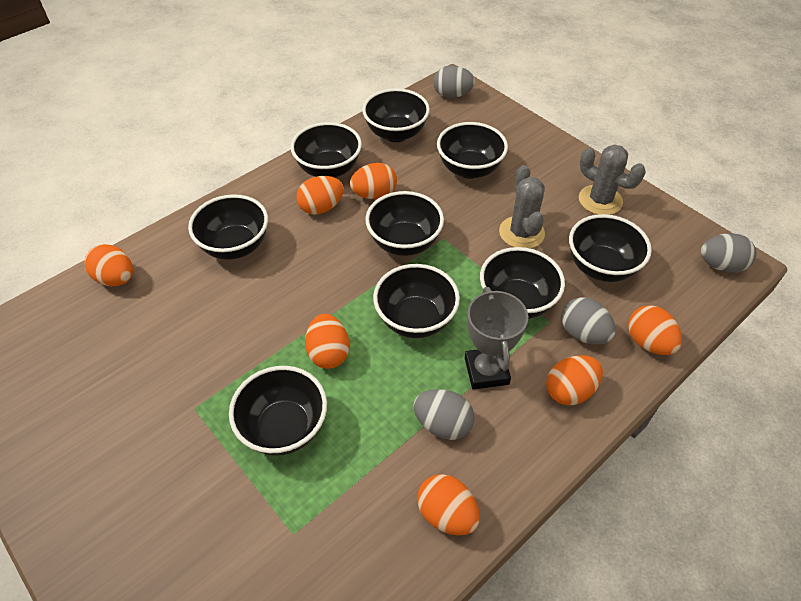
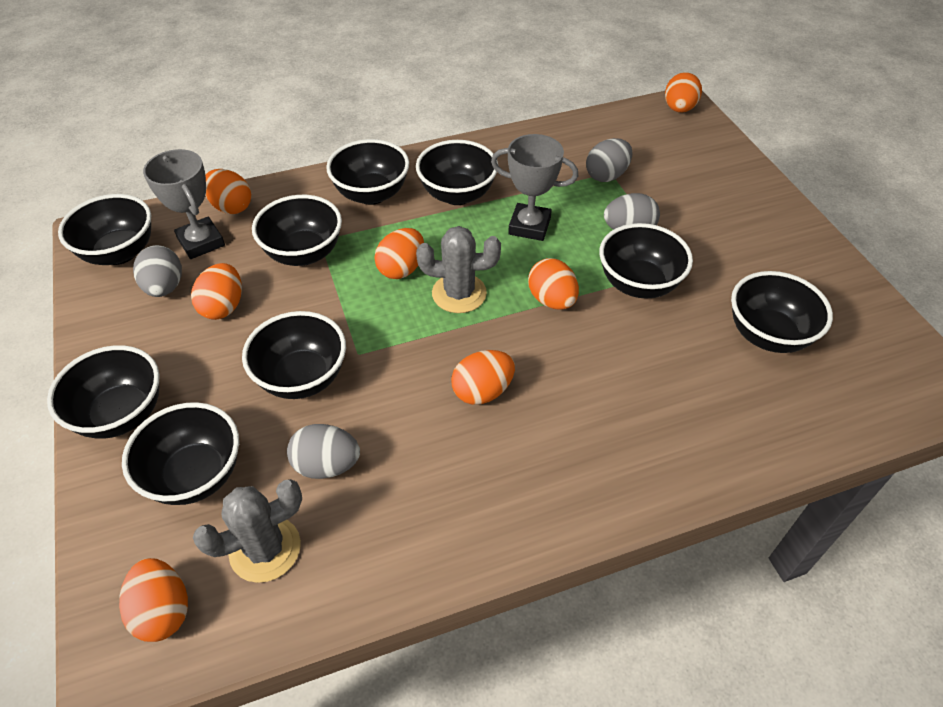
grey trophy: [465,287,528,389] = 1 -> [143,149,225,259] [491,134,578,241] = 2

